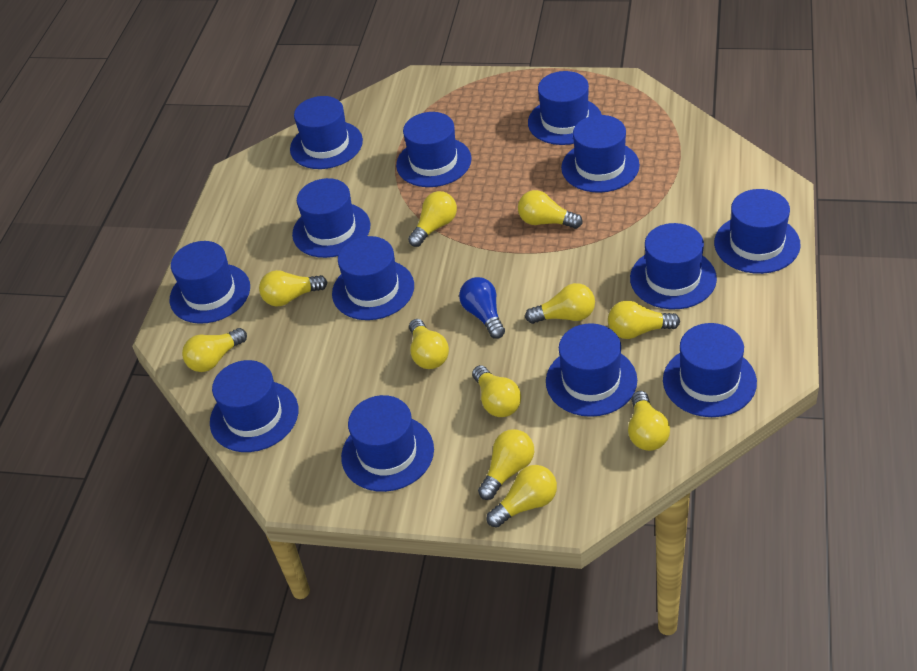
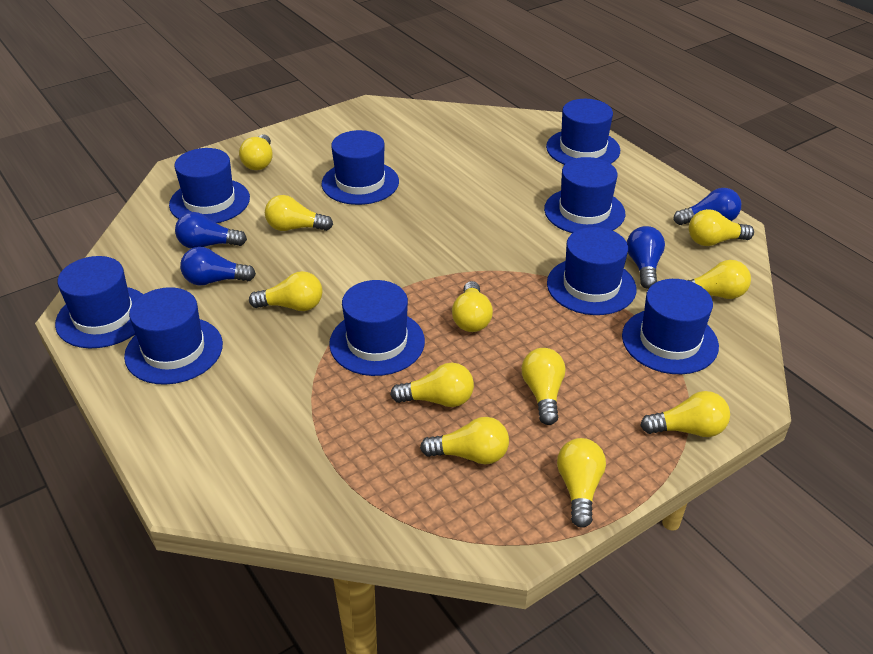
blue hat: [170,241,250,324] [210,360,299,452] [290,96,363,169] [292,178,370,258] [332,236,414,320] [341,395,434,492] [396,112,472,187] [528,71,602,145] [546,323,637,417] [561,115,640,193] [630,223,717,309] [663,323,757,417] [714,189,801,274] = 13 -> [55,256,143,348] [124,287,223,385] [169,148,250,223] [322,130,399,205] [329,280,425,376] [544,157,625,233] [546,99,620,165] [547,227,637,315] [622,279,719,374] = 9
blue light bulb: [459,277,505,339] = 1 -> [175,212,247,249] [180,247,256,286] [627,226,665,289] [673,188,741,225] = 4

